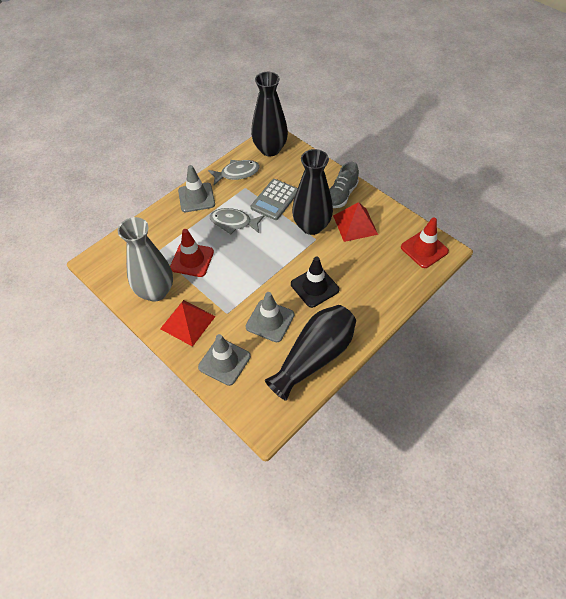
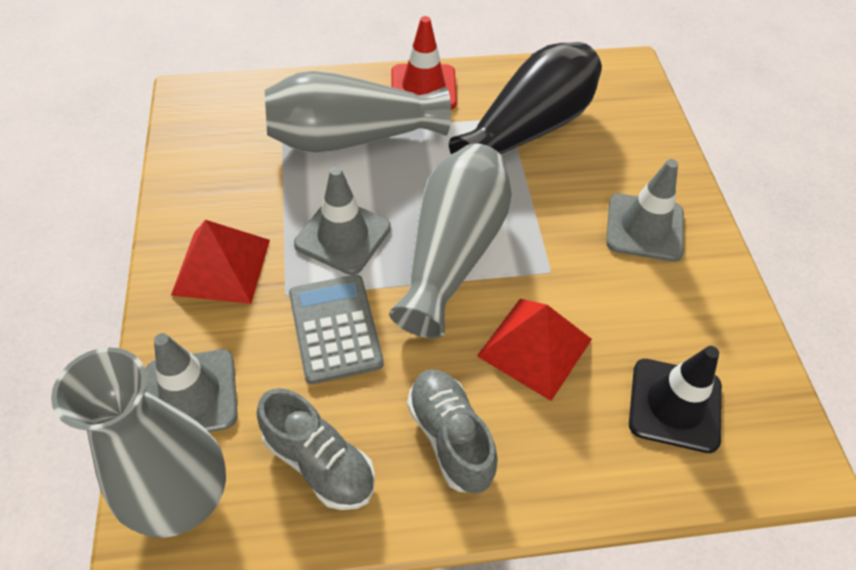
black vase: [251,72,288,156] [265,305,356,401] [292,149,333,235] = 3 -> [449,42,602,154] = 1
grey fish: [208,160,260,185] [209,208,264,234] = 2 -> none = 0
grey shoe: [329,162,359,208] = 1 -> [257,388,375,510] [407,369,498,494] = 2
grey vase: [118,217,173,302] = 1 -> [51,347,226,538] [265,71,451,153] [389,143,512,338] = 3
red traffic cone: [170,229,214,277] [401,218,449,268] = 2 -> [391,16,457,110] = 1

